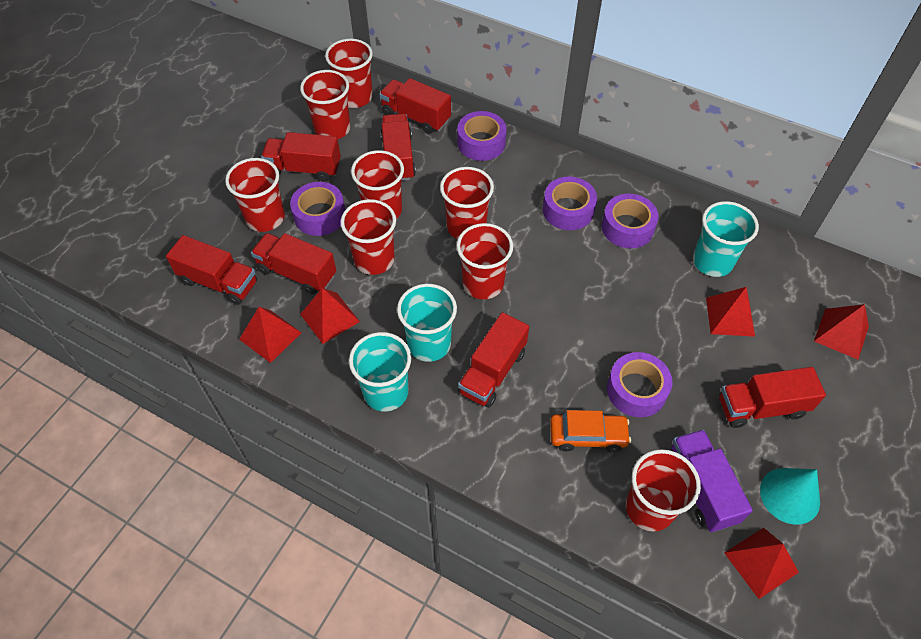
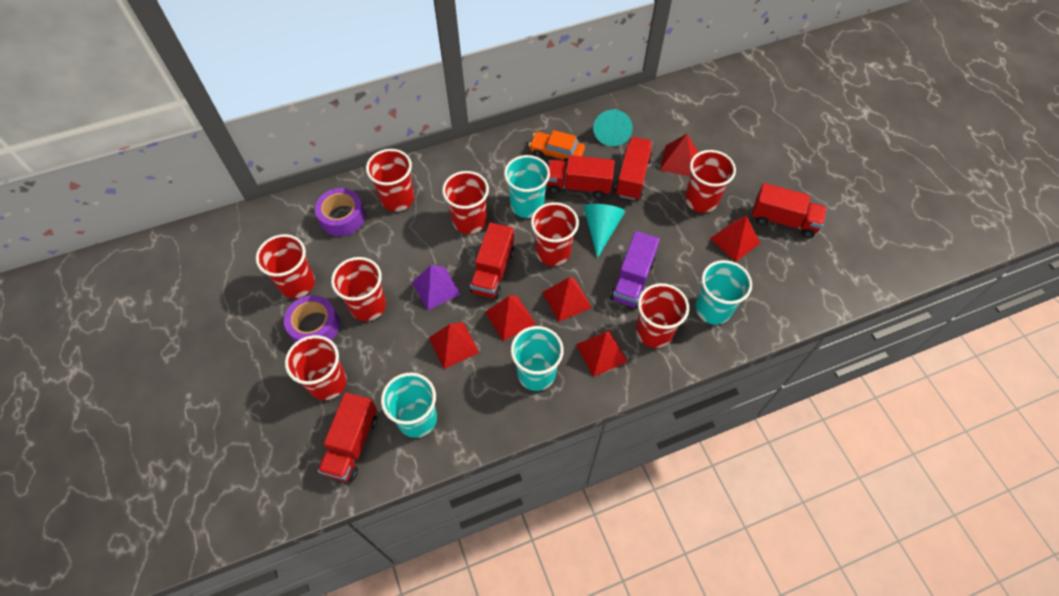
purple pyramid: none = 0 -> [412,265,461,310] = 1
purple tape: [290,182,345,236] [457,111,507,161] [543,177,597,230] [602,194,659,248] [607,352,672,417] = 5 -> [284,295,340,343] [315,188,365,236] = 2
red pyramid: [239,307,301,363] [300,288,360,344] [706,287,755,337] [724,528,799,599] [814,304,869,359] = 5 -> [429,322,479,369] [485,295,536,341] [542,277,592,322] [576,330,628,377] [660,134,698,177] [710,216,760,262] = 6
red truck: [166,235,257,305] [251,233,336,295] [261,132,341,182] [379,78,451,134] [381,114,416,181] [458,312,529,408] [719,367,826,428] = 7 -> [318,392,377,482] [470,222,514,299] [547,155,615,199] [615,137,653,200] [752,183,827,238] = 5
turquoise cone: [760,468,820,525] = 1 -> [583,204,625,258] [593,109,633,146] = 2
turquoise cup: [349,332,411,411] [397,284,457,362] [693,201,759,277] = 3 -> [381,373,437,438] [504,155,550,218] [511,326,564,391] [695,260,752,325] = 4

